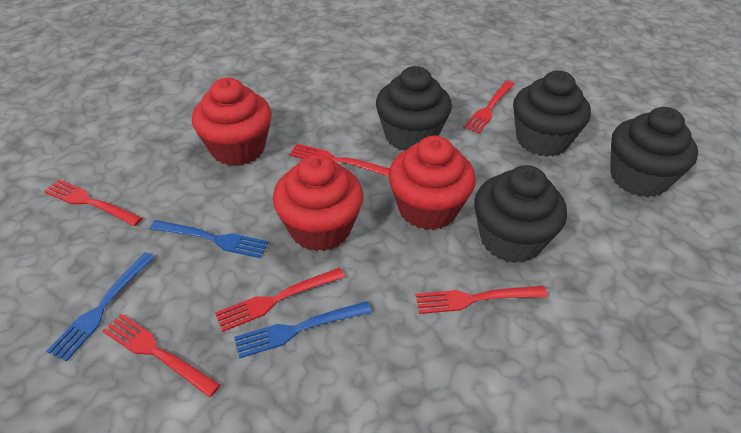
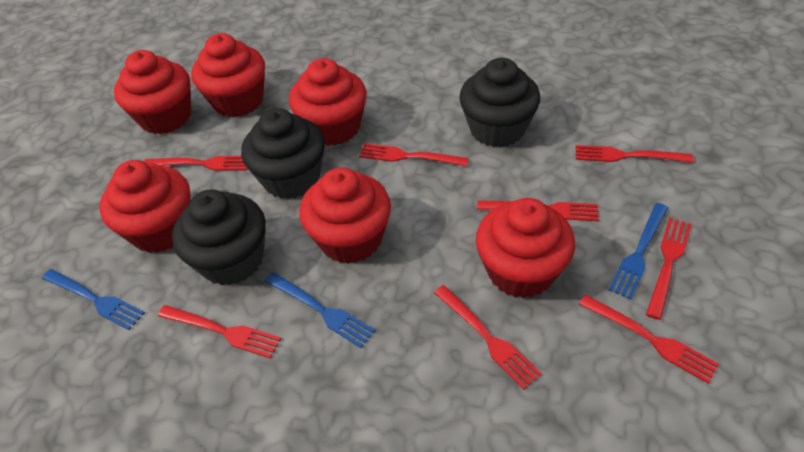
black cupcake: [376,66,452,151] [474,165,567,263] [513,70,591,157] [610,107,698,197] = 4 -> [172,190,266,285] [241,108,325,199] [459,58,540,147] = 3
red cupcake: [192,78,271,166] [273,154,363,251] [388,136,476,230] = 3 -> [100,160,191,253] [114,50,191,134] [191,33,265,117] [289,58,367,146] [299,168,391,264] [476,198,575,298] = 6
red fork: [44,179,142,226] [103,314,220,397] [215,268,345,332] [289,144,390,177] [415,286,548,314] [463,81,514,134] = 6 -> [144,156,248,171] [158,305,281,358] [359,143,469,167] [434,285,542,390] [477,200,599,221] [576,145,694,163] [579,295,719,384] [646,218,692,320] = 8

